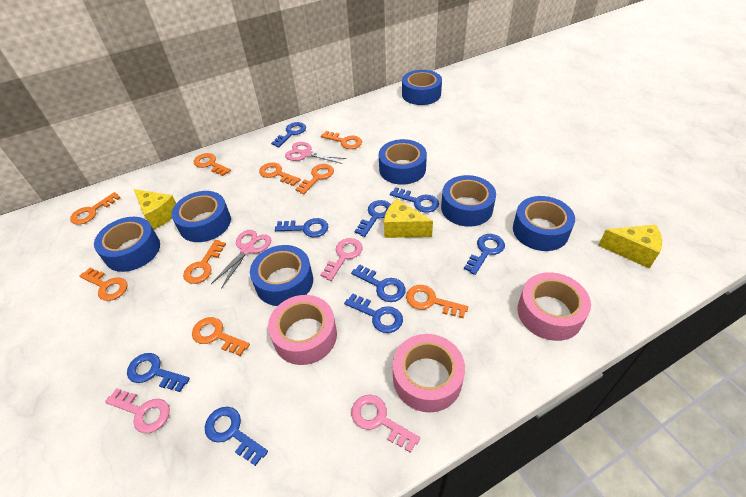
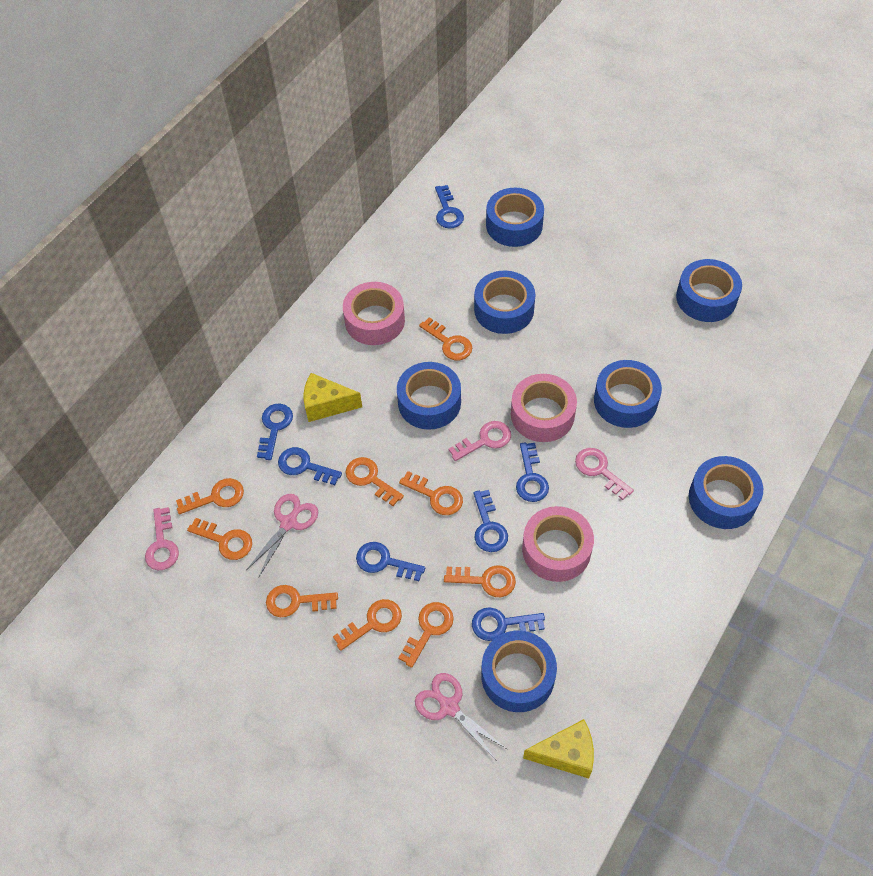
blue key: [127,353,190,392] [205,407,268,466] [271,122,306,147] [275,218,328,237] [344,293,403,333] [351,265,405,302] [355,200,391,237] [390,187,439,212] [464,234,505,275] = 9 -> [257,404,293,460] [278,447,342,485] [356,542,425,581] [435,185,464,229] [472,607,545,641] [474,490,508,552] [516,442,549,502] = 7
yellow cheese: [134,189,176,230] [384,199,433,238] [598,225,662,269] = 3 -> [304,373,362,422] [523,719,594,778] = 2

